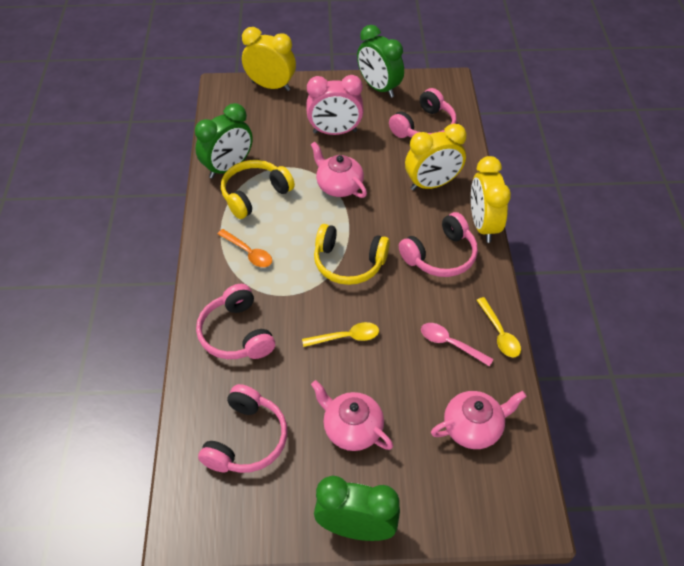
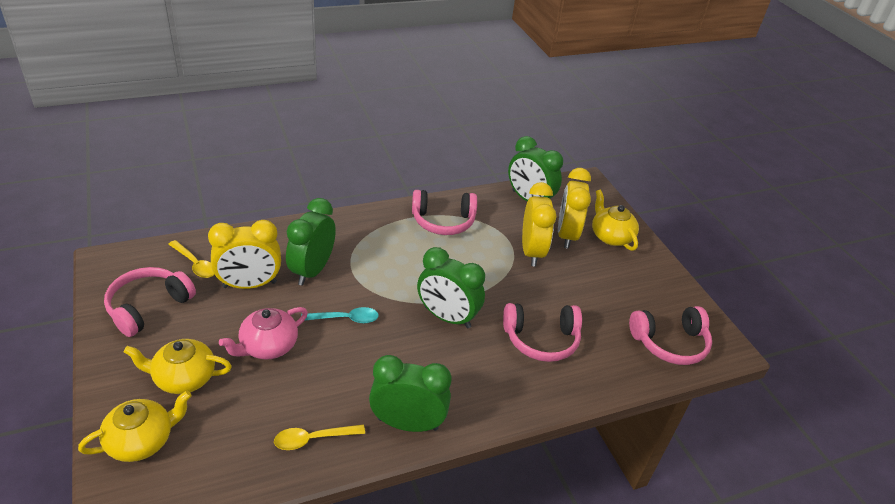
green clock: [195,103,253,179] [314,476,400,541] [357,25,404,98] = 3 -> [286,198,336,285] [369,355,451,432] [417,247,485,328] [508,136,563,202] = 4
orange spoon: [217,229,272,267] = 1 -> none = 0
pink clock: [306,75,364,135] = 1 -> none = 0
pink spoon: [421,323,494,367] = 1 -> none = 0
pink teapot: [311,142,367,198] [311,380,393,451] [431,391,527,449] = 3 -> [219,307,308,360] = 1
turquoise spoon: none = 0 -> [301,307,379,323] = 1
yellow headphones: [221,160,295,219] [314,224,390,285] = 2 -> none = 0
yellow teapot: none = 0 -> [78,391,192,462] [123,339,232,394] [592,190,639,251] = 3

